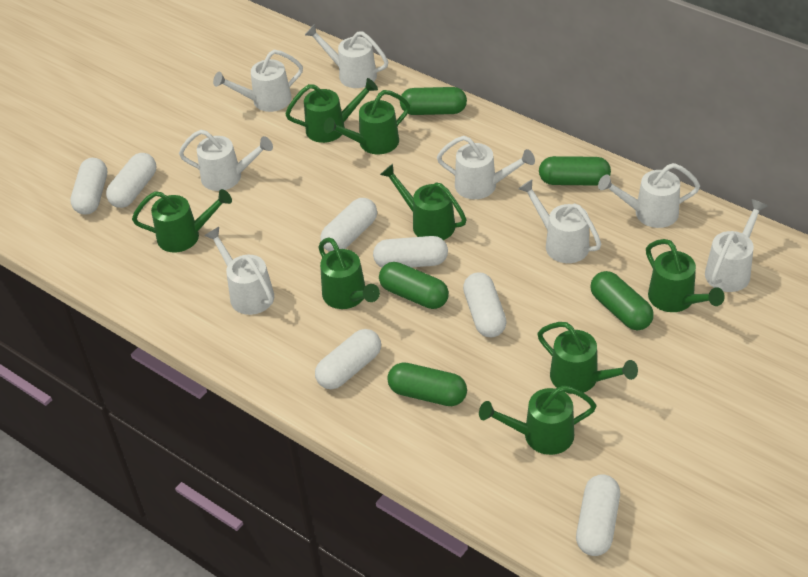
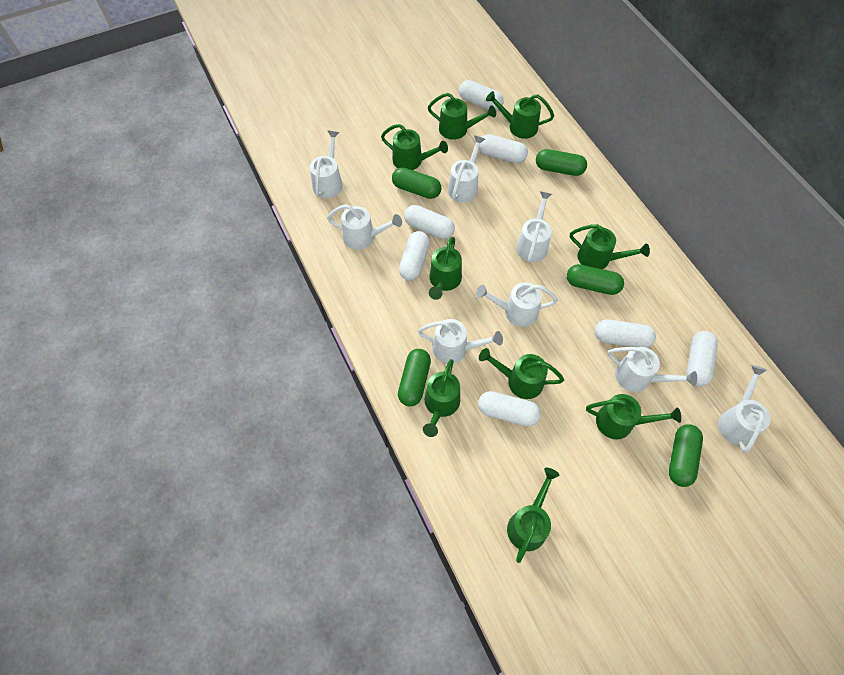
green watering can: [132,189,232,252] [285,78,378,143] [318,237,380,309] [324,90,410,154] [380,164,467,240] [479,385,597,455] [537,322,638,394] [646,239,725,312] = 8 -> [381,124,448,170] [423,359,460,437] [428,93,496,140] [429,237,462,300] [479,348,564,399] [486,91,554,139] [507,468,559,563] [570,224,650,269] [586,394,681,439] = 9

